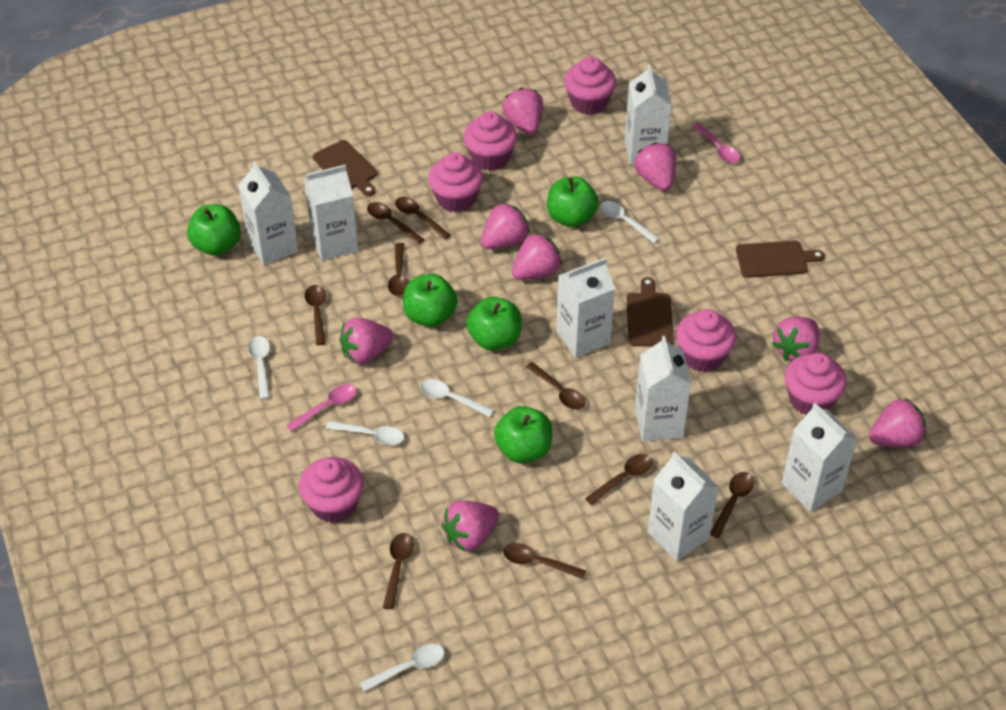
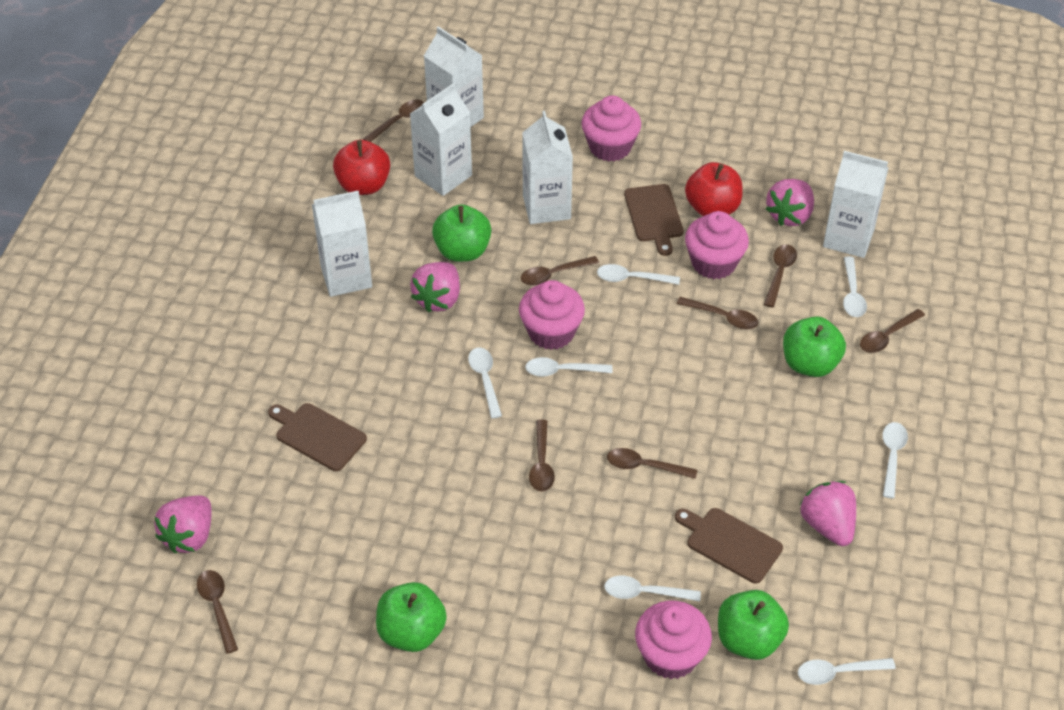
brown spoon: [305,285,326,345] [367,202,424,244] [383,533,414,609] [388,243,409,296] [395,197,450,240] [503,543,586,580] [526,362,586,410] [585,454,653,505] [710,472,754,538] = 9 -> [197,570,238,654] [363,99,424,142] [521,256,599,286] [529,420,555,492] [607,448,697,479] [677,297,758,329] [764,244,797,307] [860,309,925,353] = 8
green apple: [187,204,241,256] [403,274,458,327] [466,297,521,350] [494,406,552,463] [547,177,599,227] = 5 -> [376,582,447,652] [432,204,491,262] [718,590,789,660] [783,316,846,377] = 4
pink cupcake: [299,457,364,523] [428,152,483,213] [463,111,517,171] [564,56,616,115] [676,309,736,372] [785,353,847,415] = 6 -> [519,280,585,350] [581,95,641,162] [635,601,712,679] [685,211,749,279] = 4
pink spoon: [287,384,356,431] [692,123,740,163] = 2 -> none = 0
pink strawberry: [340,318,394,364] [441,501,499,551] [481,202,530,249] [502,88,543,135] [512,233,562,280] [635,142,676,191] [772,317,819,361] [869,398,926,447] = 8 -> [154,495,212,554] [410,262,460,312] [766,179,814,226] [800,481,856,546] = 4
red apple: none = 0 -> [333,140,390,195] [685,162,743,216] = 2
white carton: [238,161,298,265] [304,165,358,261] [556,257,615,358] [625,65,672,164] [635,336,691,442] [648,452,719,561] [782,403,857,512] = 7 -> [312,191,372,297] [410,83,472,196] [424,26,484,127] [522,111,573,224] [823,151,889,258] = 5
white spoon: [248,336,270,399] [326,421,404,445] [360,644,445,692] [420,379,494,417] [600,201,660,243] = 5 -> [468,348,502,418] [525,357,612,377] [597,264,680,285] [604,576,701,601] [798,658,896,685] [843,256,867,317] [882,422,908,498] = 7

